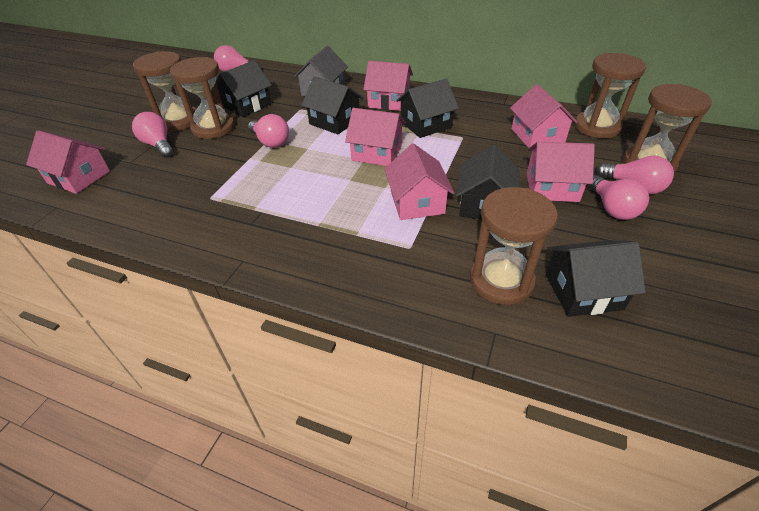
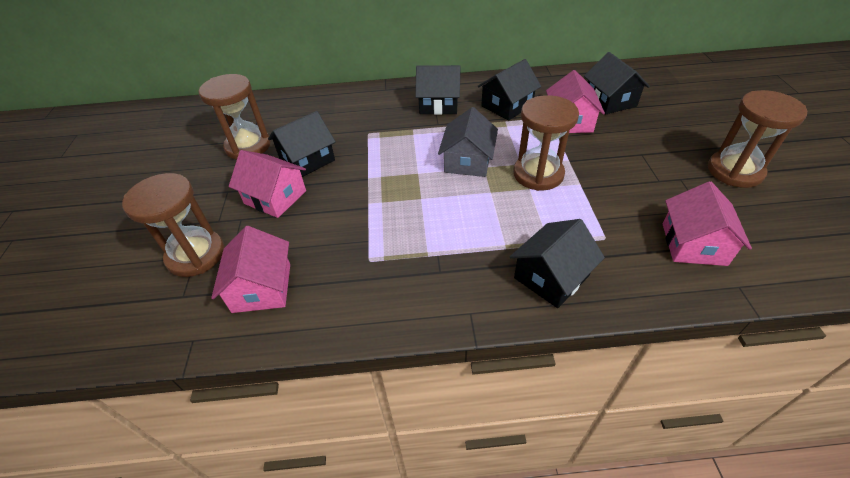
brown hourglass: [133,51,196,131] [170,57,235,139] [470,187,558,305] [575,53,646,138] [623,84,712,173] = 5 -> [122,173,224,277] [199,74,271,160] [513,95,579,191] [708,90,807,188] = 4
pink house: [26,130,110,194] [345,108,406,166] [363,61,413,111] [385,143,454,220] [510,84,578,148] [527,142,595,202] = 6 -> [211,226,290,313] [229,150,306,218] [546,70,605,133] [663,181,752,266] = 4
pink light bulb: [132,112,173,158] [214,45,260,72] [248,114,289,148] [587,175,649,220] [596,156,674,195] = 5 -> none = 0

